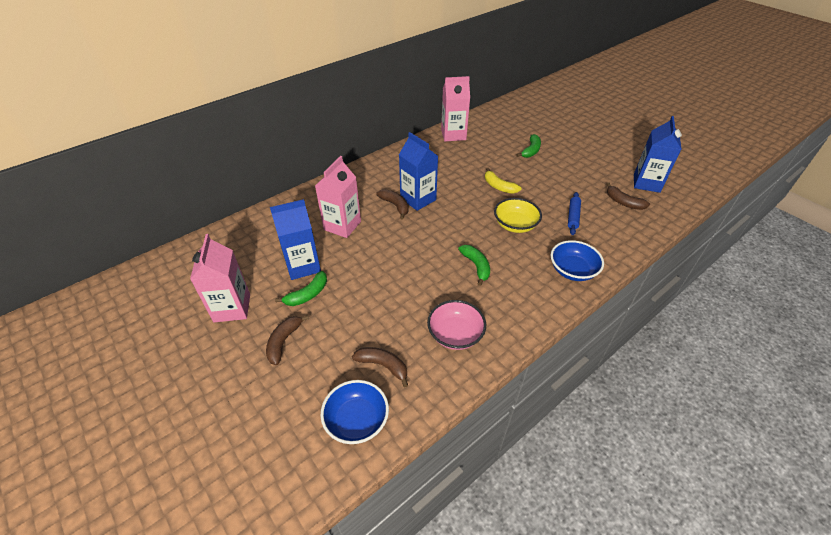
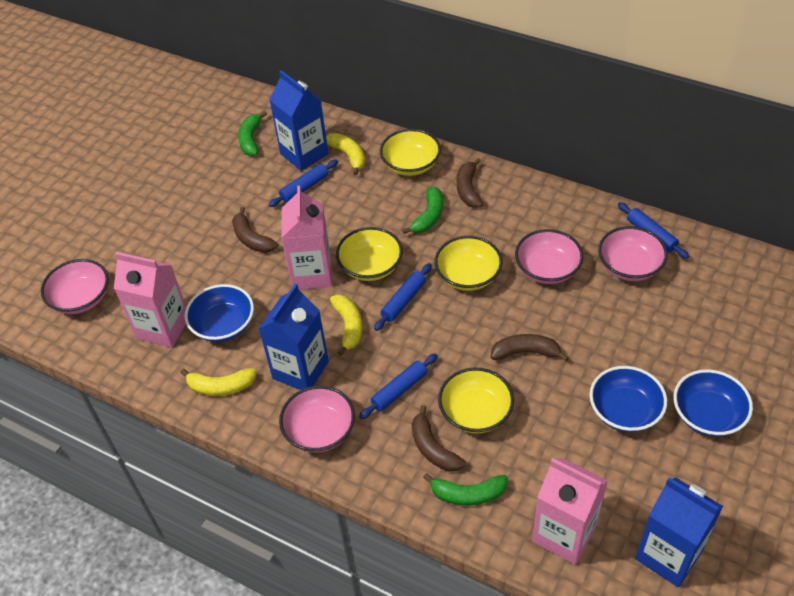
blue bowl: [321,380,389,444] [551,240,604,281] = 2 -> [185,284,254,342] [589,366,667,432] [673,369,753,437] = 3
blue rolling pin: [568,192,581,235] = 1 -> [268,159,338,207] [359,353,438,419] [374,263,432,331] [618,202,689,259] = 4
pink bowl: [427,300,486,350] = 1 -> [41,259,109,314] [279,386,355,452] [515,229,583,284] [598,226,668,281] = 4
yellow banana: [485,168,521,194] = 1 -> [180,368,257,396] [326,133,365,176] [330,294,362,356] = 3
yellow bowl: [494,198,542,233] = 1 -> [336,227,403,281] [380,129,441,176] [434,236,502,291] [438,367,514,434] = 4

